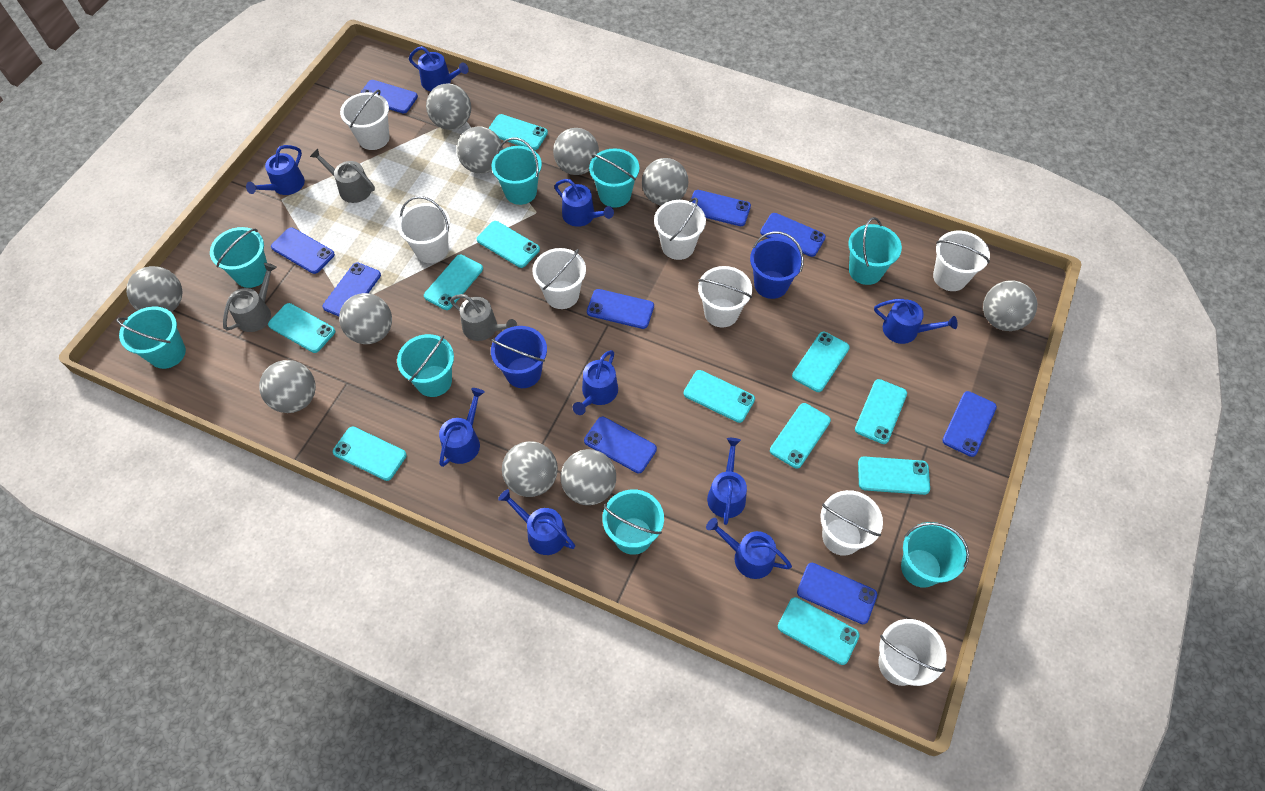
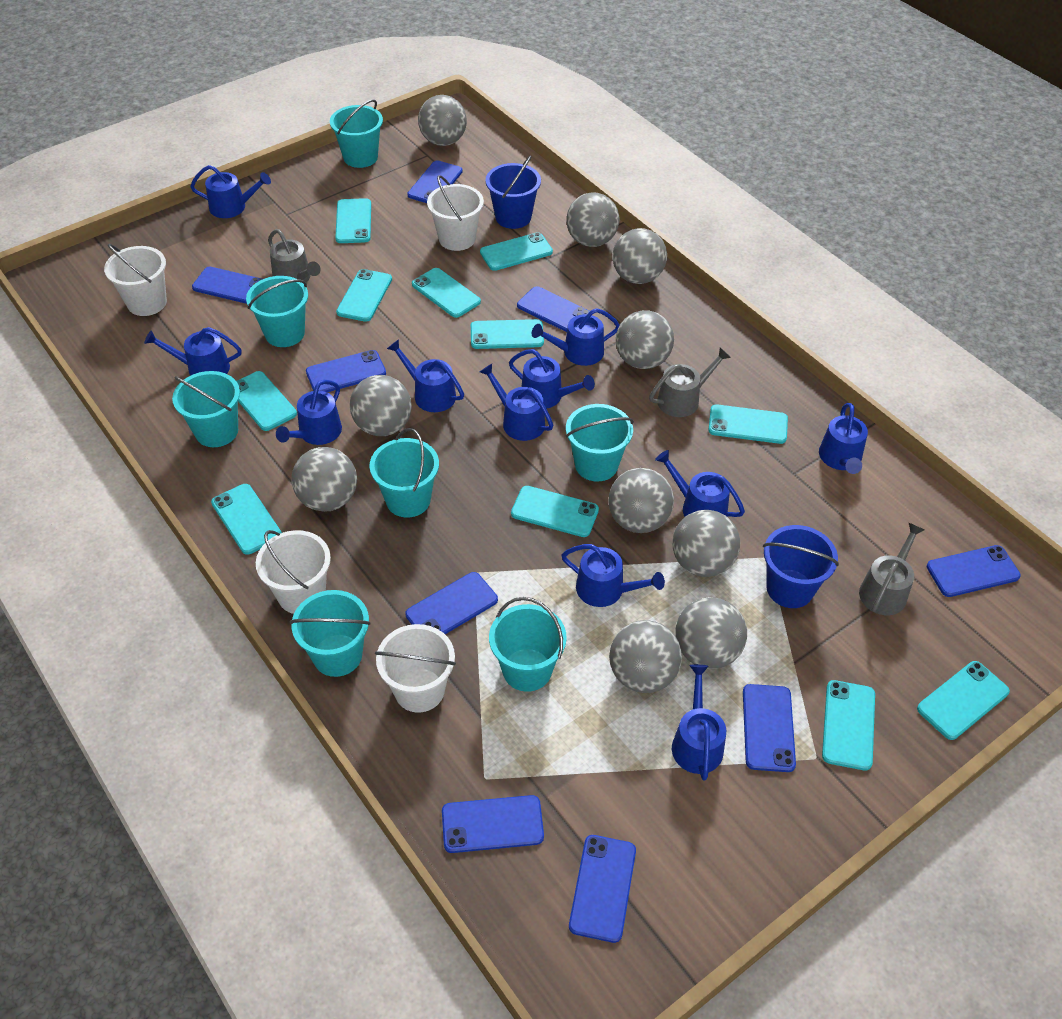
blue watering can: [246,145,305,195] [409,46,469,91] [439,388,485,467] [498,489,575,555] [554,179,614,227] [573,350,618,415] [706,518,792,579] [707,438,747,525] [874,299,958,344] = 9 -> [144,327,242,376] [190,165,271,218] [276,380,342,445] [387,339,464,412] [480,364,553,441] [509,349,595,409] [532,308,620,366] [561,544,665,607] [655,450,745,517] [672,664,726,781] [819,403,868,474] = 11
turquoise bucket: [116,307,186,369] [210,227,267,288] [397,334,454,397] [492,137,542,205] [589,148,639,208] [602,489,664,555] [848,217,902,285] [901,522,969,588] = 8 -> [172,371,240,447] [246,276,308,347] [290,590,371,677] [330,99,383,168] [370,428,439,518] [489,597,567,692] [566,404,634,481] = 7
white bucket: [340,90,390,150] [398,196,450,263] [532,248,586,309] [654,198,706,260] [698,266,752,328] [820,490,883,556] [878,619,947,686] [933,231,990,291] = 8 -> [104,244,167,316] [256,530,331,614] [375,624,456,713] [427,175,484,251] = 4

